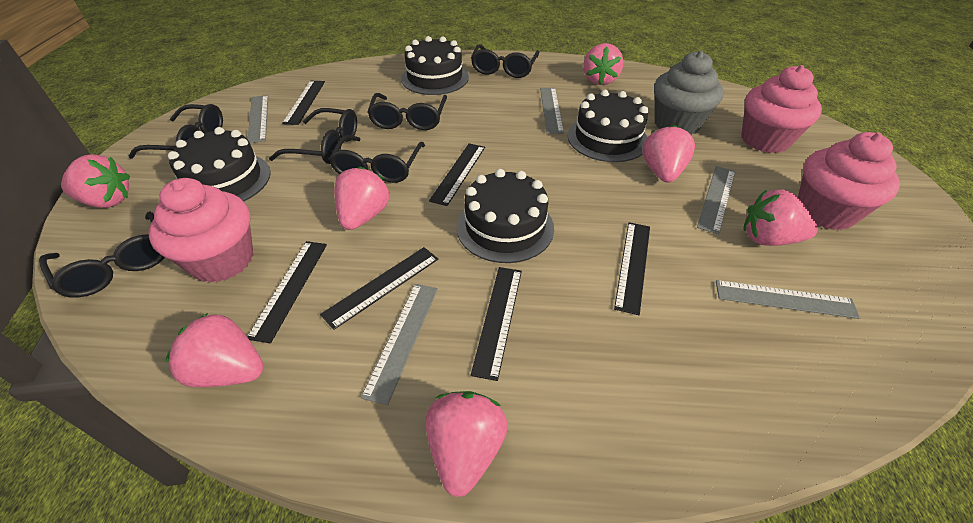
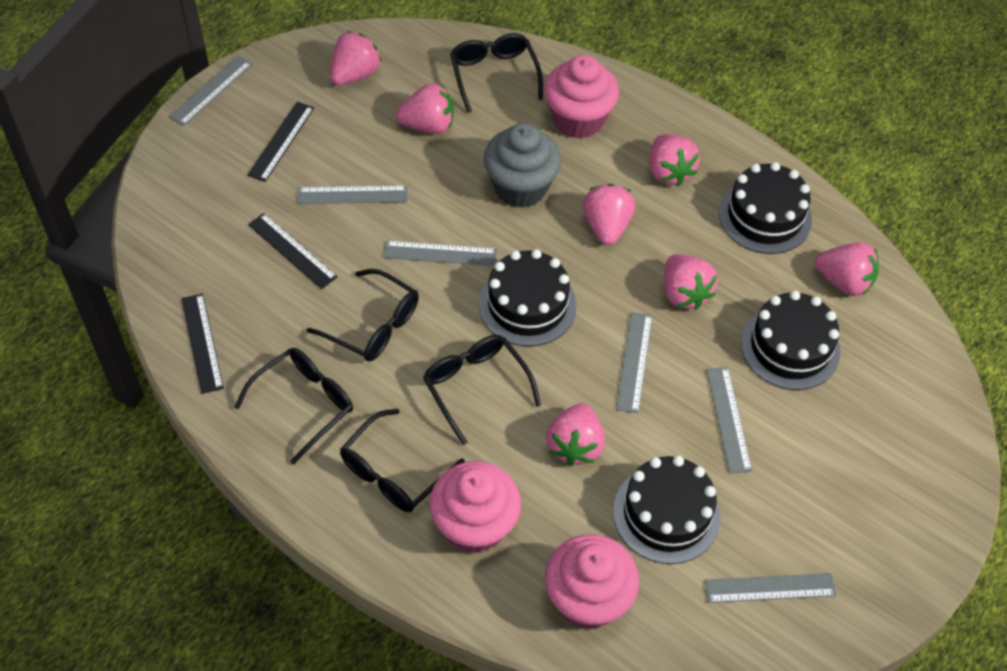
black glasses: [39,212,165,298] [129,104,223,159] [269,108,357,164] [329,135,425,183] [367,93,447,130] [471,44,539,78] = 6 -> [234,348,353,464] [307,269,419,362] [340,409,465,512] [423,335,541,445] [450,33,543,113] = 5
black ruler: [247,241,327,343] [282,81,325,125] [320,247,438,330] [429,143,485,206] [471,267,522,381] [614,222,650,315] = 6 -> [181,294,224,394] [248,102,314,182] [248,213,337,289] = 3
grey ruler: [248,95,268,143] [361,284,438,405] [540,88,564,134] [697,166,735,234] [716,280,860,319] = 5 -> [169,56,252,126] [298,186,407,204] [384,241,497,266] [616,312,652,413] [705,573,836,603] [707,367,752,474] = 6

